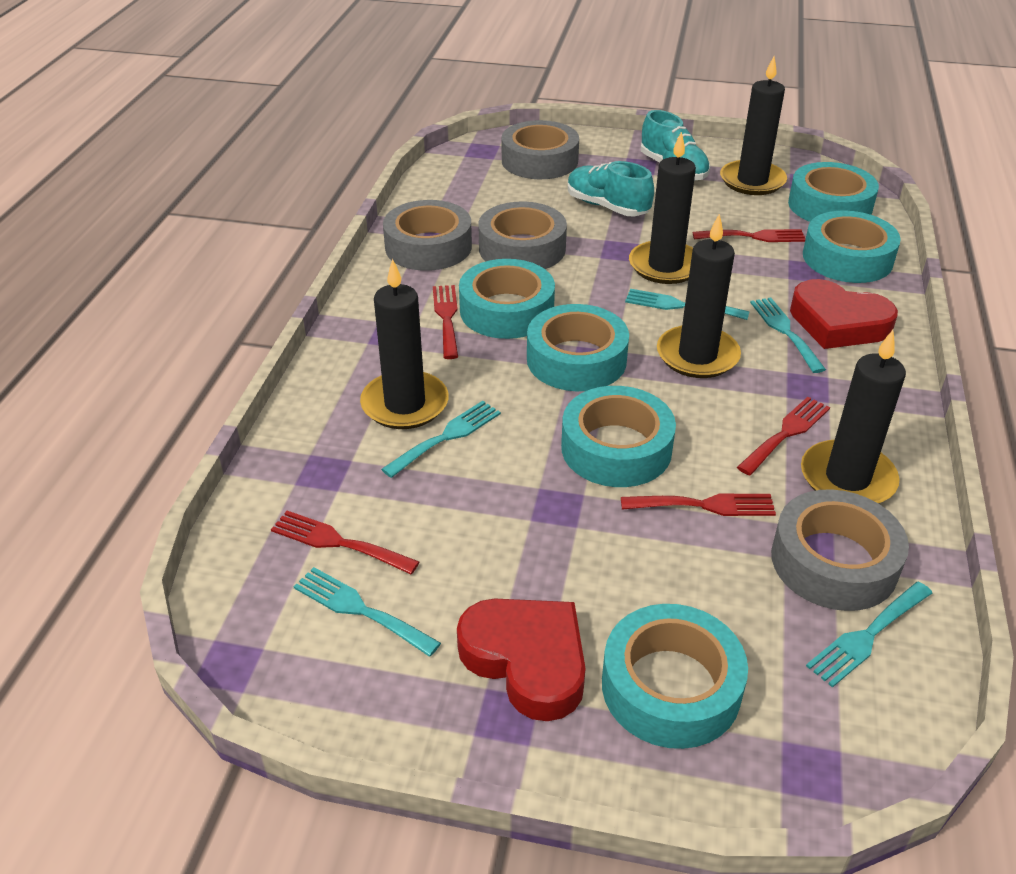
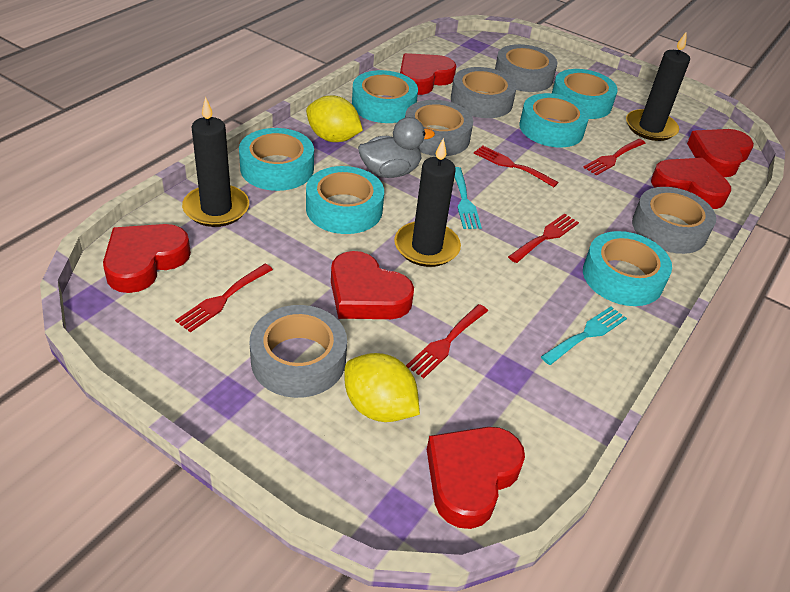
black candle: [360,259,448,429] [629,131,696,284] [657,213,741,378] [720,57,787,195] [801,330,906,504] = 5 -> [182,97,249,227] [394,138,461,267] [626,32,690,141] = 3
grey duck: none = 0 -> [358,117,435,178] = 1
grey tape: [383,200,472,271] [478,202,567,269] [502,120,579,179] [771,489,909,611] = 4 -> [250,305,347,398] [405,100,473,156] [451,67,517,118] [495,44,557,92] [632,187,716,254] = 5
red heart: [457,599,586,721] [790,279,898,349] = 2 -> [103,224,191,293] [331,251,414,319] [400,53,457,95] [427,427,525,529] [651,158,731,209] [687,129,754,177] = 6
turquoise fork: [293,567,441,657] [381,401,501,478] [625,289,750,320] [750,298,826,373] [806,582,932,688] = 5 -> [455,167,482,229] [541,306,627,365] = 2
turquoise shoe: [568,161,654,216] [641,110,710,181] = 2 -> none = 0
yellow lemon: none = 0 -> [306,96,363,142] [344,353,420,422] = 2

